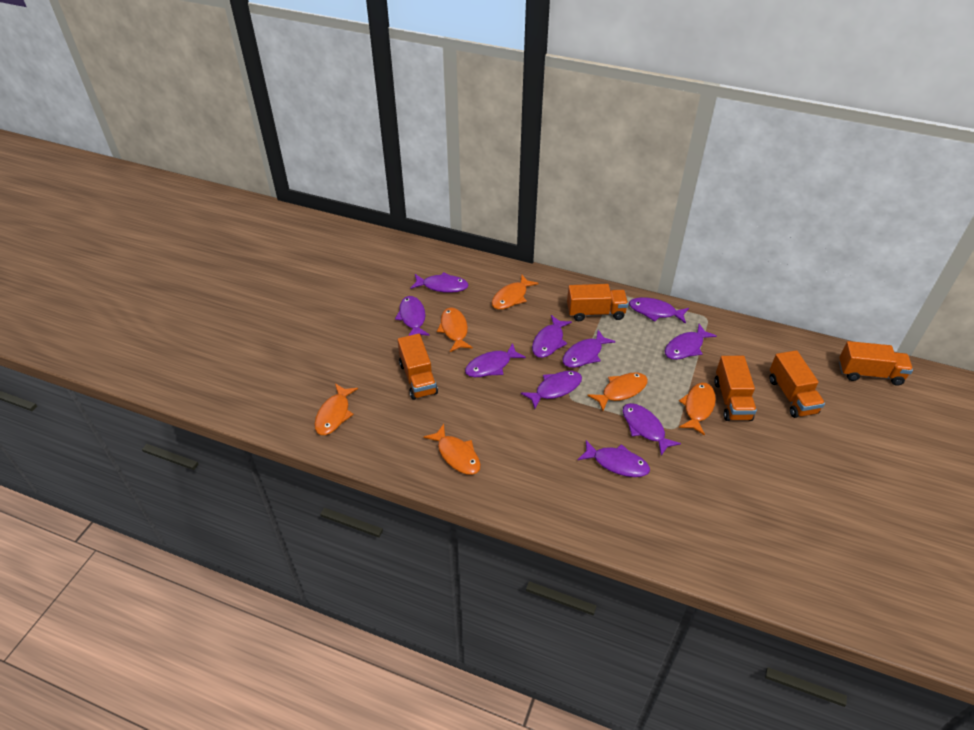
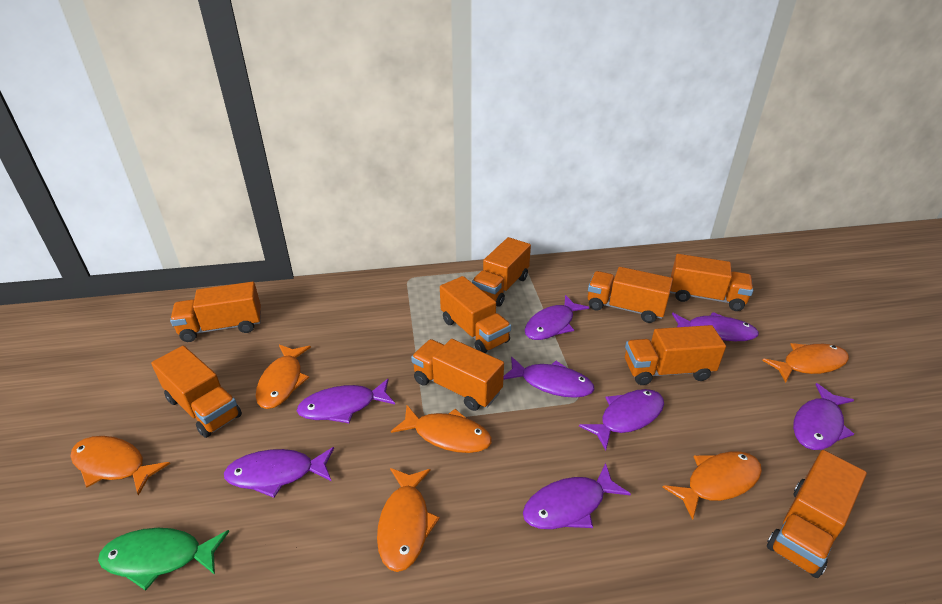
green fish: none = 0 -> [98,528,229,591] = 1
orange truck: [398,334,438,400] [567,284,628,321] [714,356,757,421] [769,350,825,418] [839,341,913,386] = 5 -> [151,346,242,438] [170,282,261,342] [411,339,504,411] [440,276,511,353] [472,237,531,307] [588,267,673,323] [625,325,726,385] [670,254,753,311] [767,450,867,578] = 9
purple fish: [395,296,430,336] [410,272,469,293] [465,343,526,377] [521,371,582,409] [532,315,572,358] [563,330,616,368] [578,440,650,477] [623,403,681,456] [629,297,689,324] [665,324,717,360] = 10 -> [224,447,334,498] [297,379,395,423] [503,357,595,398] [523,463,631,529] [525,295,589,340] [579,389,664,450] [672,312,759,341] [793,383,854,450] = 8

